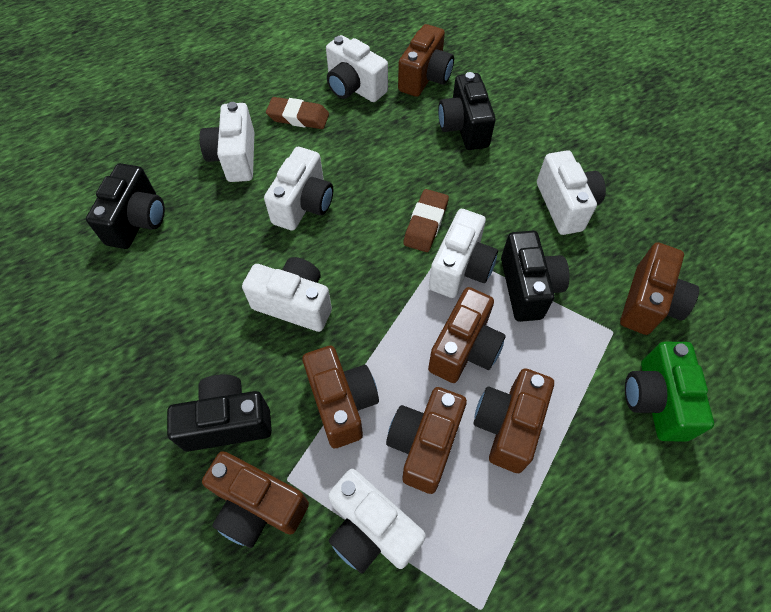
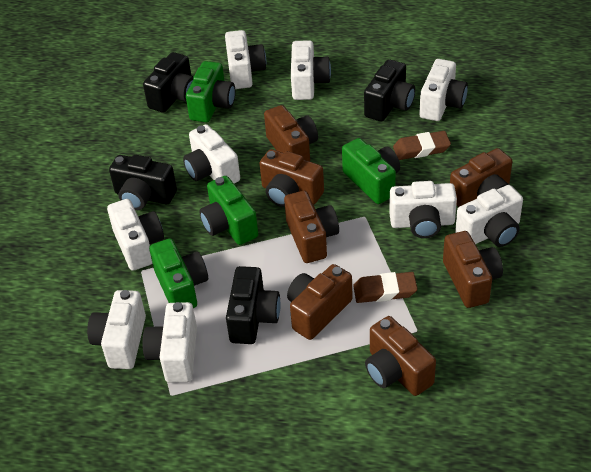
green camera: [625,342,714,441] = 1 -> [149,238,208,308] [186,61,235,122] [199,176,258,245] [342,138,400,204] = 4
white camera: [199,102,254,182] [242,257,332,332] [264,147,333,231] [326,35,388,102] [328,469,426,573] [429,209,498,298] [537,150,606,235] = 7 -> [87,290,146,369] [107,199,164,271] [142,302,197,383] [183,124,240,184] [225,30,266,89] [291,40,331,100] [389,181,457,238] [420,59,468,121] [455,185,523,247] = 9

